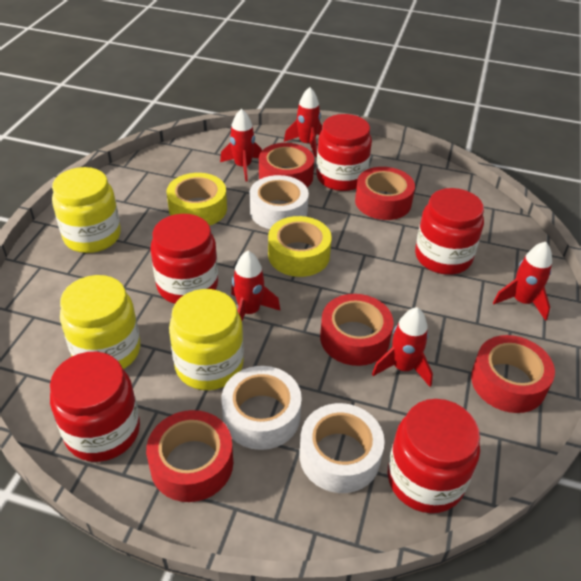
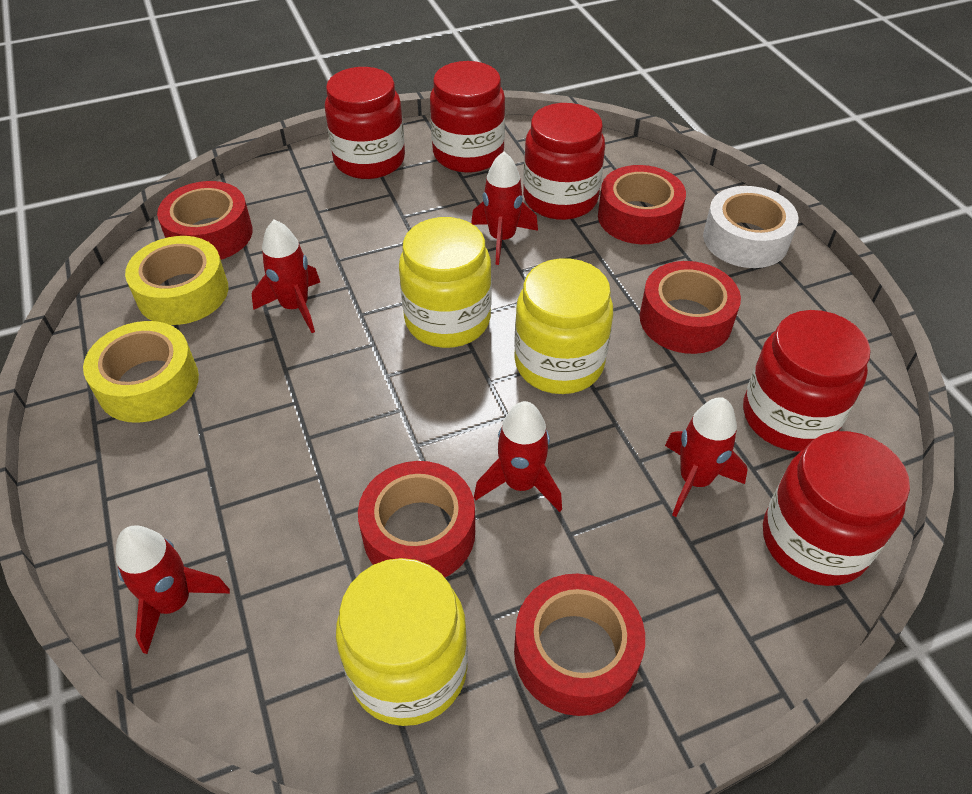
white tape: [222,366,302,450] [250,175,309,229] [299,403,385,493] = 3 -> [703,186,799,268] = 1

